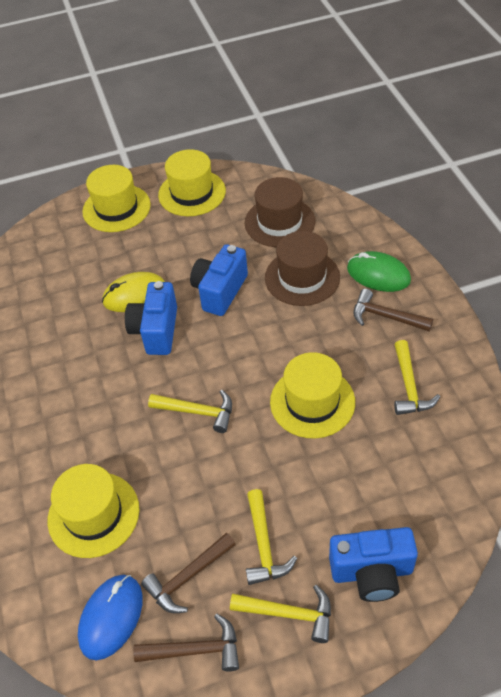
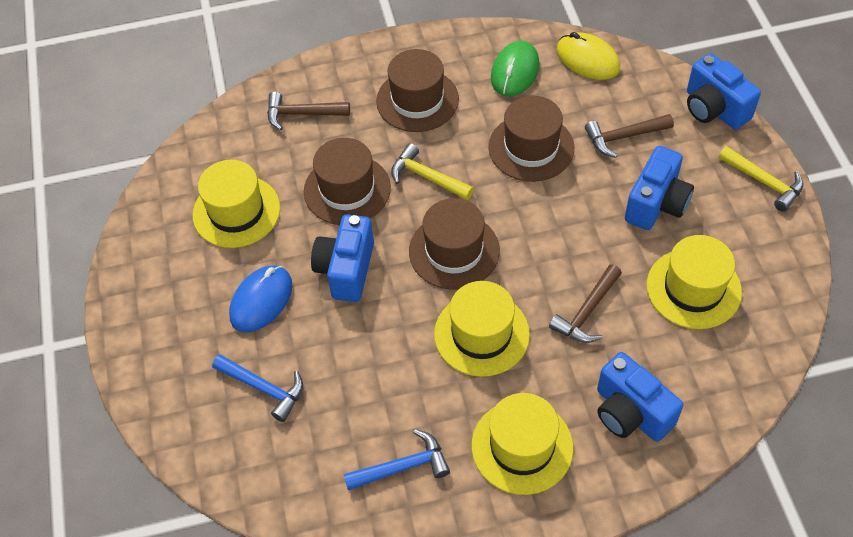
blue camera: [125,281,177,355] [190,244,248,316] [329,527,418,602] = 3 -> [311,214,374,302] [597,352,683,442] [625,146,694,230] [687,53,761,130] = 4
blue hammer: none = 0 -> [212,354,303,422] [343,429,450,490] = 2
brown hat: [245,177,315,247] [265,231,340,306] = 2 -> [304,138,391,225] [376,49,459,132] [409,198,500,290] [488,96,574,182] = 4
yellow hammer: [148,390,232,433] [230,585,331,643] [246,489,297,585] [394,340,440,415] = 4 -> [391,143,474,200] [718,146,804,212] = 2

